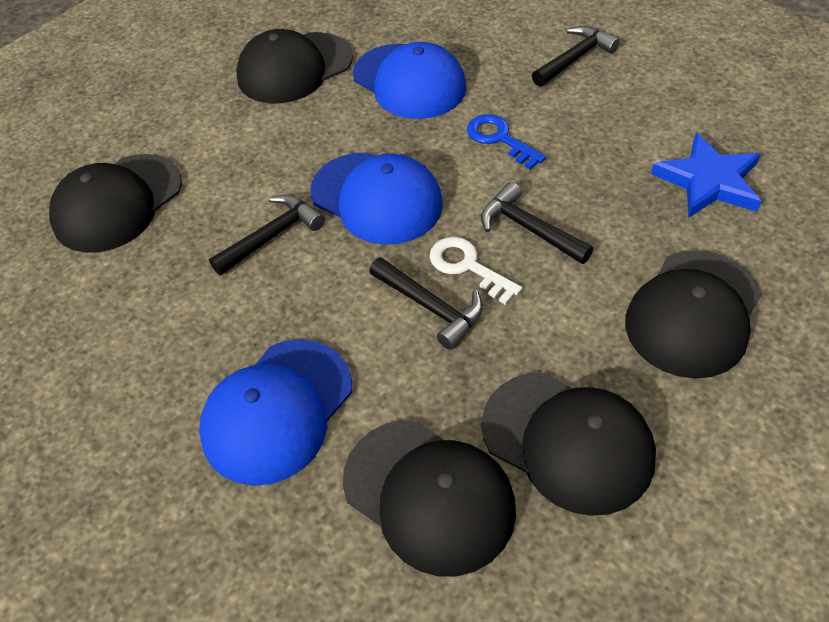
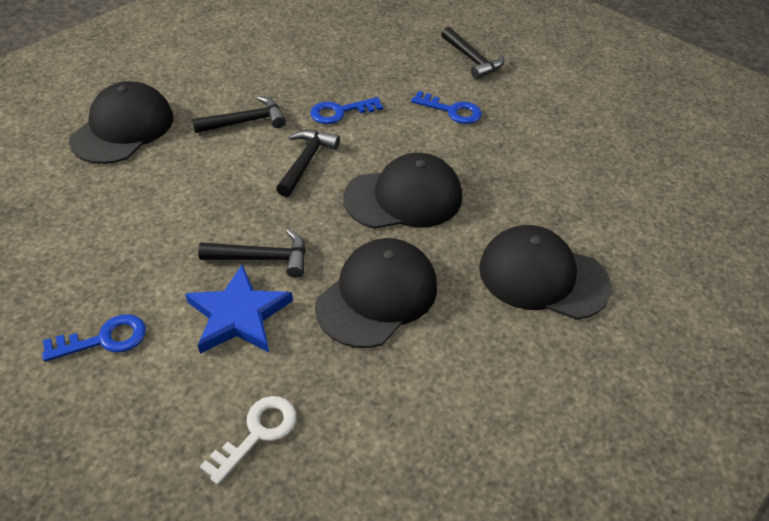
black cap: [49,154,182,253] [236,29,353,103] [343,420,516,576] [481,373,656,516] [625,250,761,379] = 5 -> [69,81,173,164] [315,238,437,348] [343,153,462,229] [479,225,612,320] = 4
blue cap: [199,339,352,486] [310,152,443,245] [353,42,466,119] = 3 -> none = 0
blue key: [467,114,546,170] = 1 -> [42,314,146,362] [310,97,383,124] [411,91,482,124] = 3

